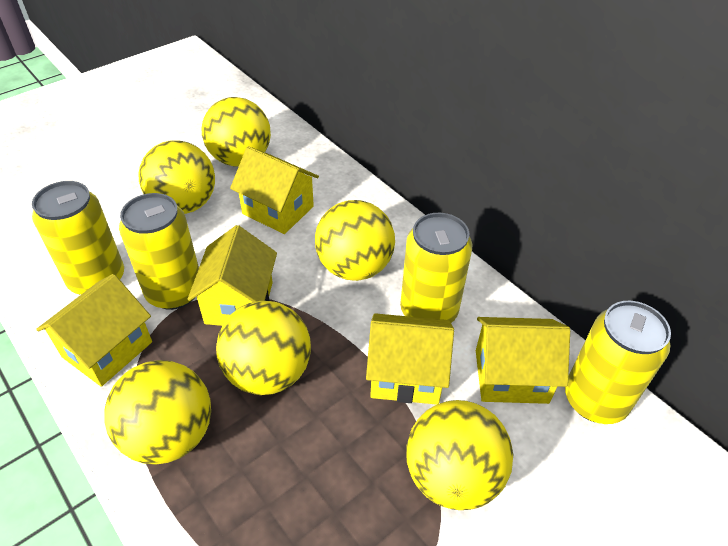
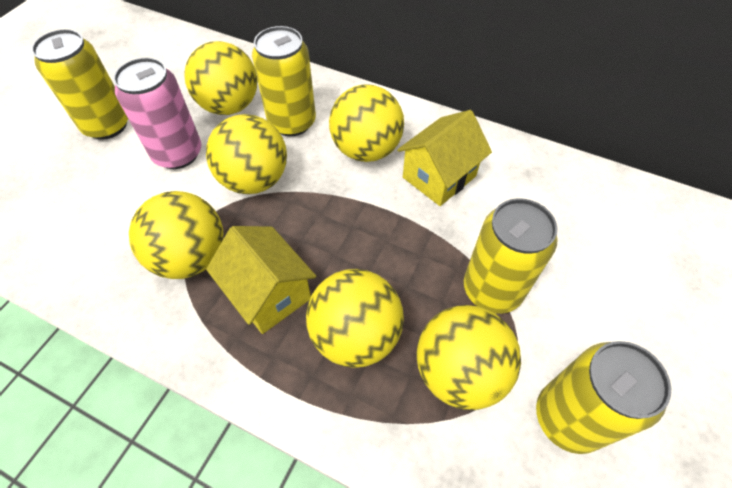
pink can: none = 0 -> [113,57,202,169] = 1
yellow house: [36,274,152,387] [188,225,277,326] [230,146,319,234] [366,313,454,405] [476,317,570,404] = 5 -> [206,226,316,334] [397,110,492,206] = 2

